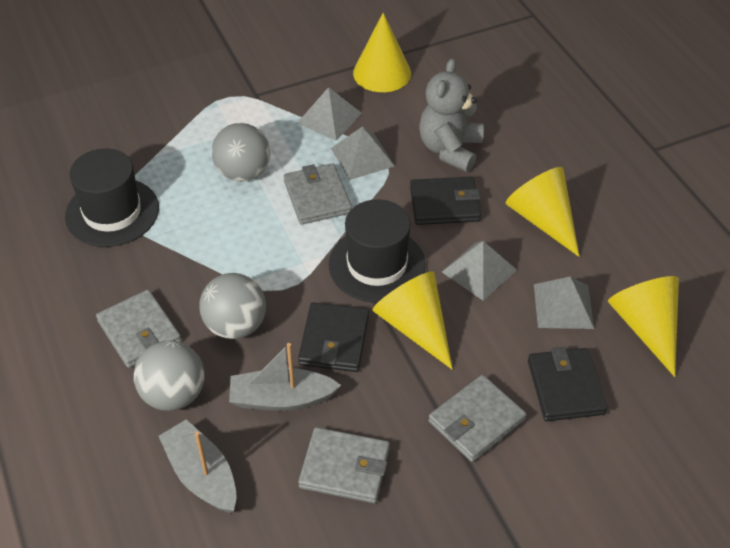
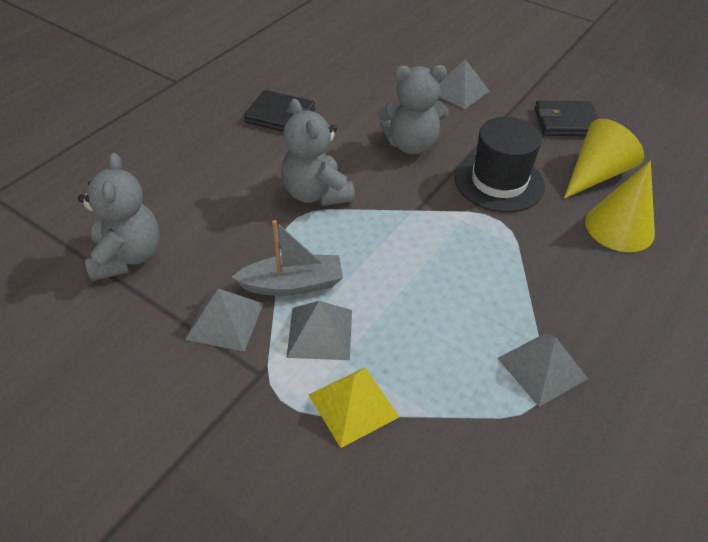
black hat: [65,148,159,247] [329,199,426,302] = 2 -> [454,117,545,212] = 1
black wallet: [298,302,369,372] [410,176,481,225] [528,347,607,421] = 3 -> [244,90,315,132] [535,100,599,136] = 2
grey ball: [134,341,204,411] [200,273,266,339] [211,123,270,182] = 3 -> none = 0
grey boat: [159,419,237,513] [229,343,341,411] = 2 -> [232,220,343,296] = 1
grey teddy bear: [419,58,484,172] = 1 -> [78,153,160,281] [281,99,355,206] [377,65,448,155] = 3
grey wallet: [96,290,181,368] [284,163,352,225] [298,427,390,503] [428,375,527,462] = 4 -> none = 0
yellow cone: [353,13,411,92] [372,271,453,370] [506,167,580,257] [608,276,679,377] = 4 -> [564,119,644,199] [585,161,655,252] = 2
yellow pyramid: none = 0 -> [308,367,399,448] = 1

